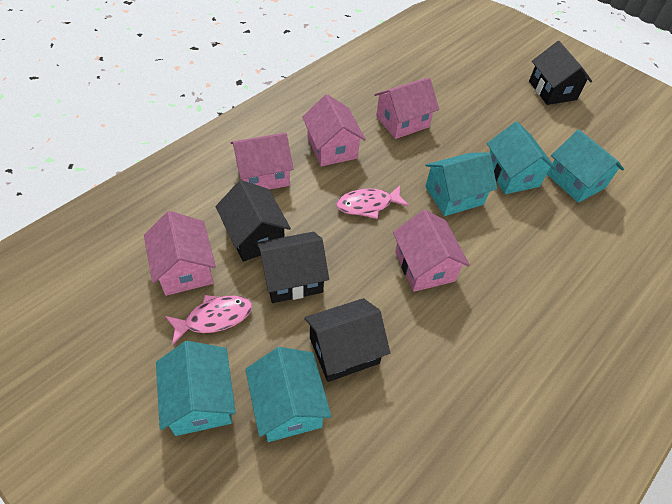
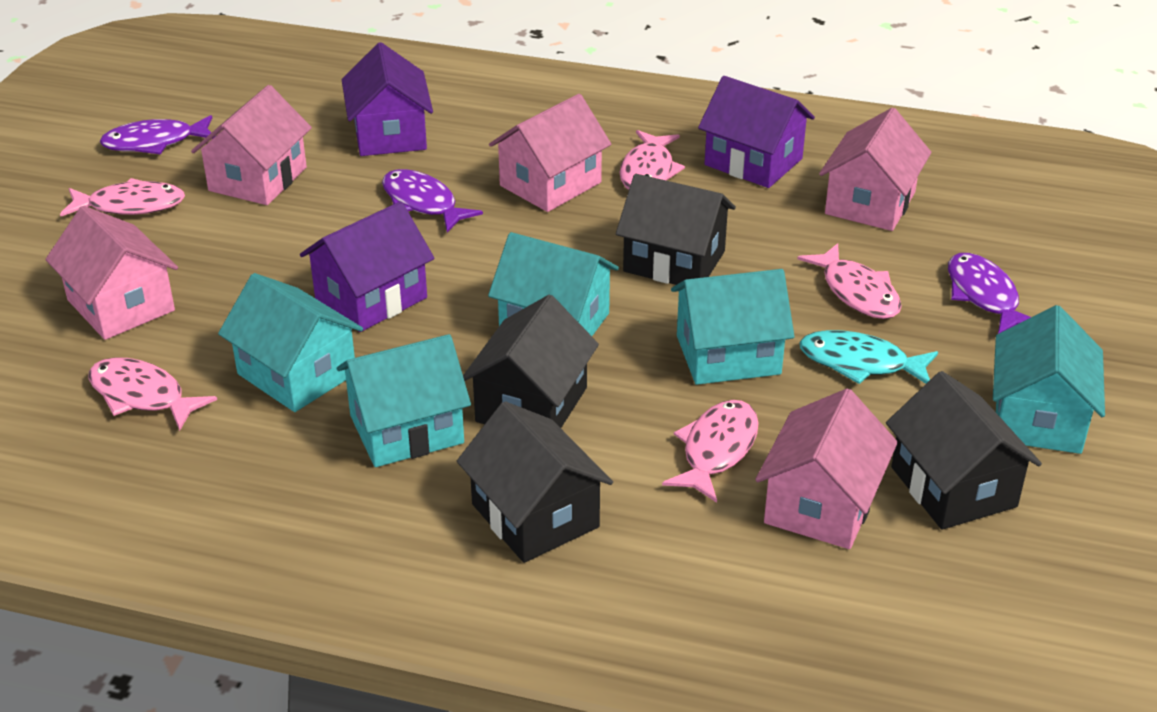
pink fish: [165,295,252,346] [336,186,409,219] = 2 -> [60,178,185,216] [88,357,217,431] [620,130,685,190] [662,400,759,503] [797,243,902,319] = 5
purple fish: none = 0 -> [100,115,215,154] [382,169,483,232] [948,253,1031,334] = 3
purple house: none = 0 -> [300,201,434,332] [342,42,433,156] [698,76,815,188] = 3
turquoise fish: none = 0 -> [799,330,938,384] = 1

